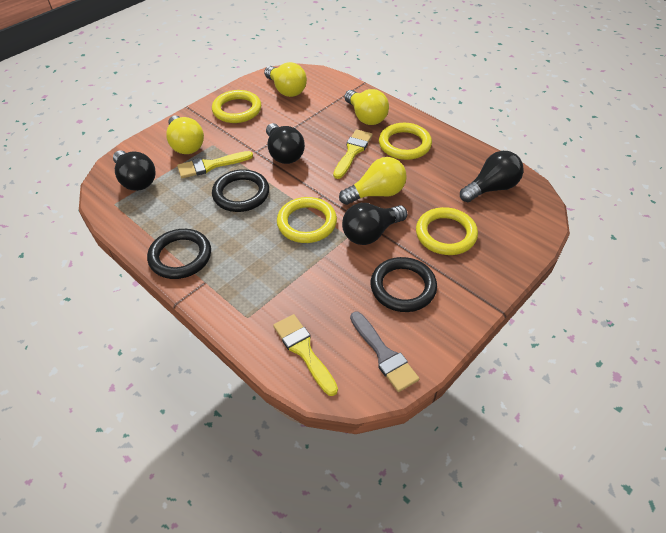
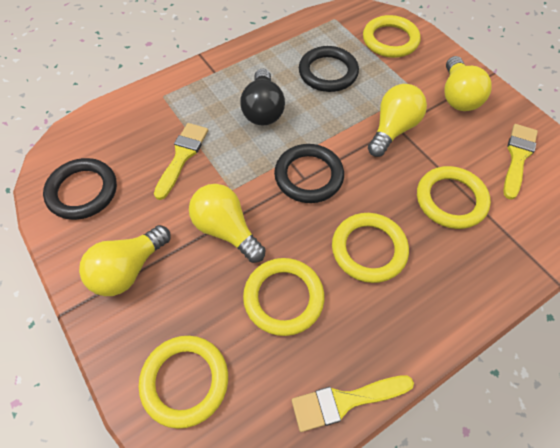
black light bulb: [113,150,156,191] [266,123,305,164] [342,203,407,245] [460,151,524,202] = 4 -> [240,68,285,126] = 1
grey brush: [350,311,419,392] = 1 -> none = 0
yellow ring: [212,90,261,123] [277,197,337,243] [379,123,432,160] [416,207,478,255] = 4 -> [139,336,228,429] [243,258,324,336] [332,213,409,283] [363,15,420,58] [417,166,491,229] = 5

